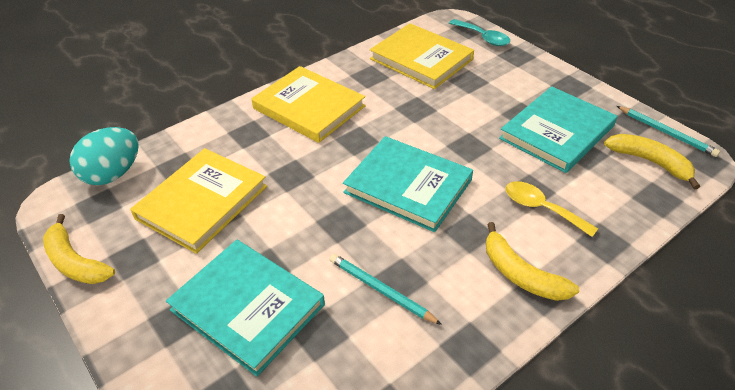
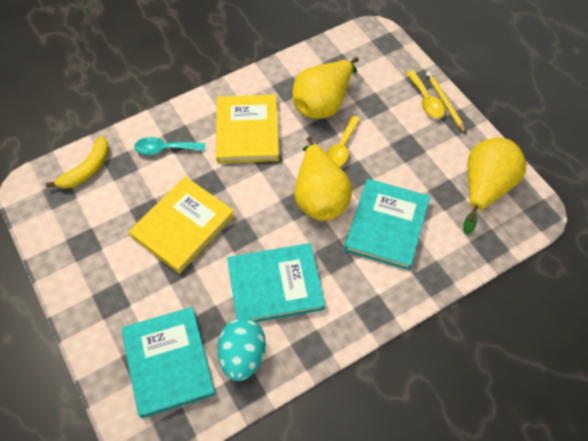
turquoise pencil: [329,254,442,325] [617,106,720,157] = 2 -> none = 0
yellow banana: [43,214,115,284] [486,222,579,301] [604,134,700,189] = 3 -> [46,136,109,189] = 1
yellow book: [130,148,267,254] [251,66,366,143] [370,23,474,89] = 3 -> [129,177,235,274] [216,94,279,163] = 2
yellow pear: none = 0 -> [292,57,359,119] [294,136,352,221] [463,137,526,234] = 3
yellow pencil: none = 0 -> [426,71,466,134] = 1
yellow spoon: [505,181,598,237] = 1 -> [326,116,360,167] [406,70,445,118] = 2

